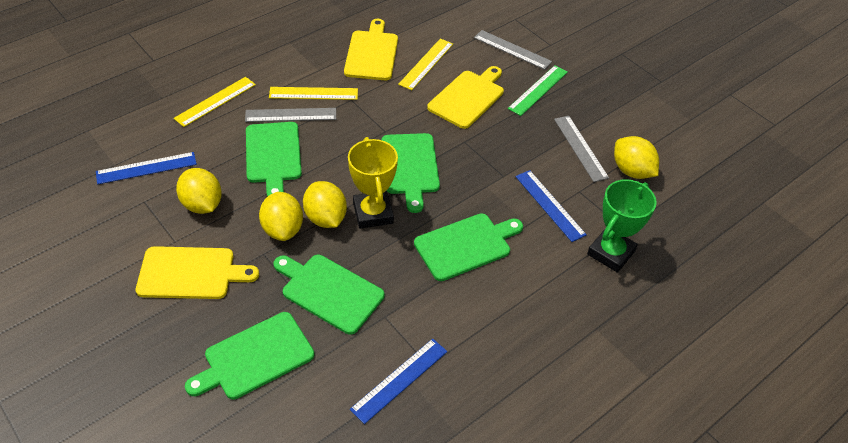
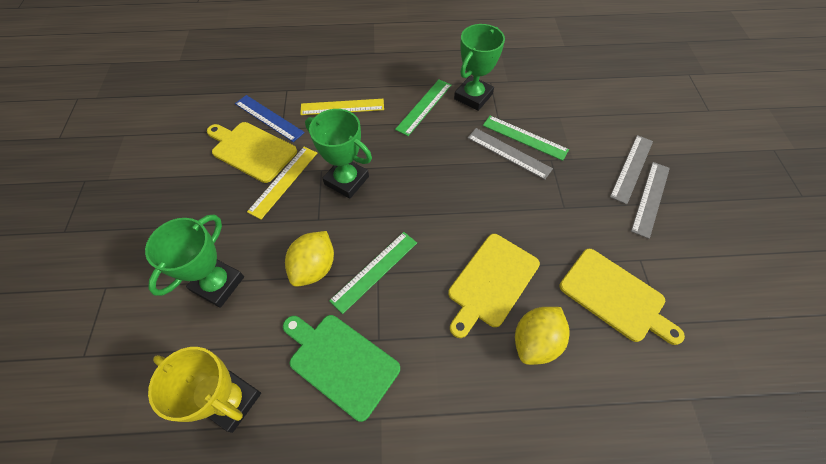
blue ruler: [96,152,197,184] [350,339,447,424] [516,170,587,242] = 3 -> [235,95,305,142] = 1
green cutting board: [185,312,314,399] [246,122,302,197] [273,255,385,335] [382,133,440,213] [414,213,523,281] = 5 -> [283,315,400,422] = 1
green ruler: [508,65,568,116] = 1 -> [329,232,417,314] [395,80,451,136] [483,116,569,161] = 3
green trophy: [587,179,657,273] = 1 -> [145,214,244,308] [305,109,372,199] [454,24,505,111] = 3
yellow lemon: [176,168,222,214] [259,192,303,241] [303,181,347,228] [614,136,659,179] = 4 -> [285,231,334,287] [515,307,570,365] = 2
yellow ruler: [174,77,256,127] [269,87,358,100] [398,39,453,90] = 3 -> [247,147,317,219] [300,99,384,115] = 2

